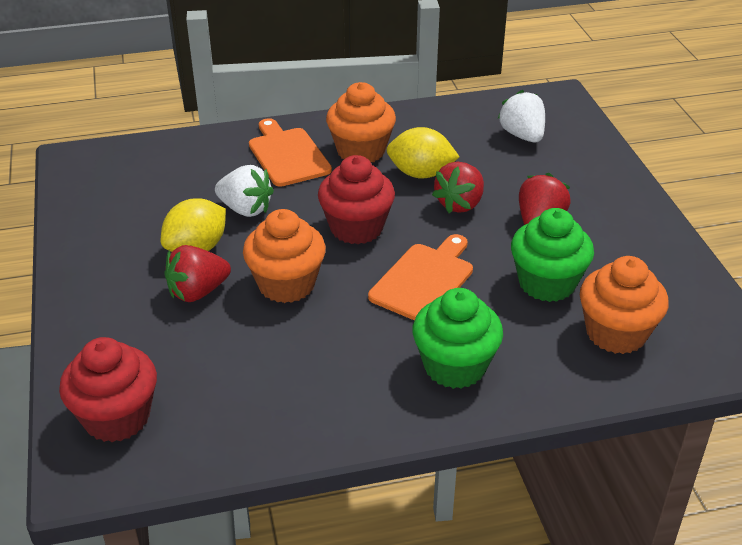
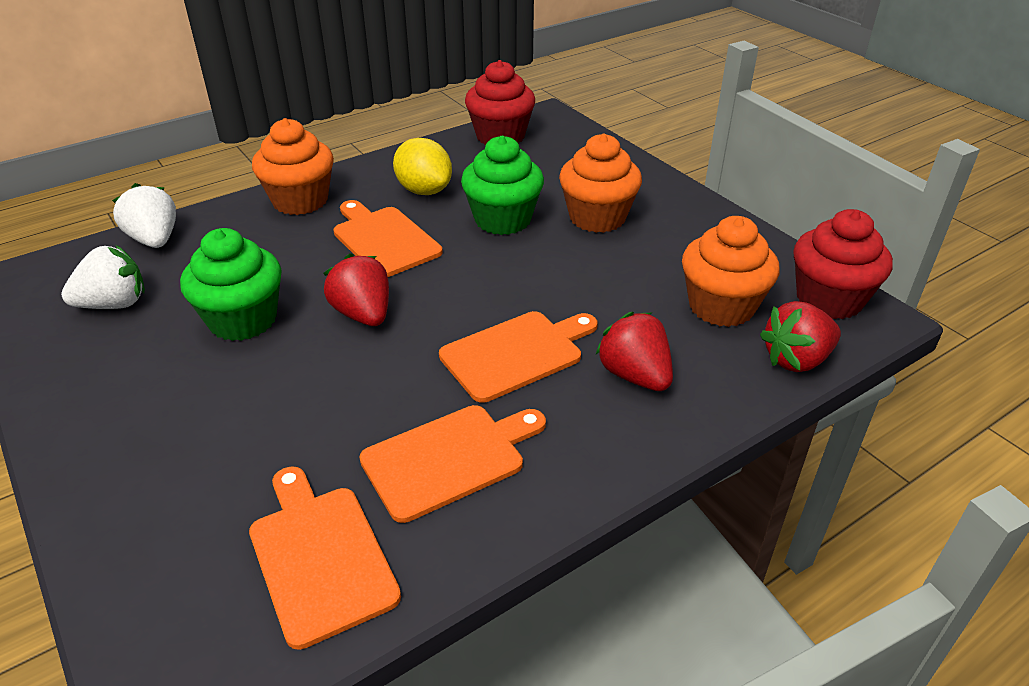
orange cutting board: [249,118,332,187] [368,234,473,321] = 2 -> [249,466,401,650] [334,200,443,277] [359,405,546,523] [439,311,598,403] = 4
yellow lemon: [161,198,226,252] [386,127,459,179] = 2 -> [393,138,452,195] = 1

